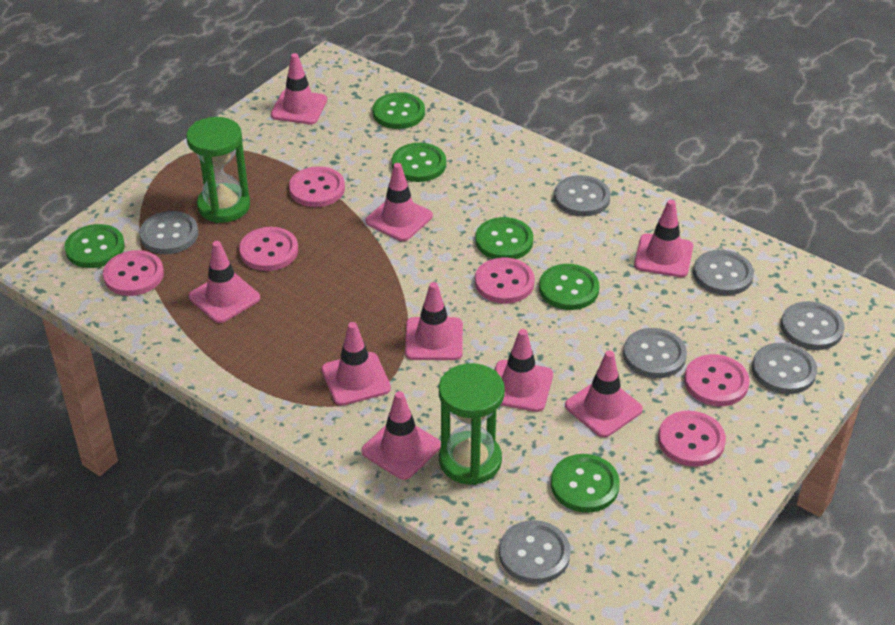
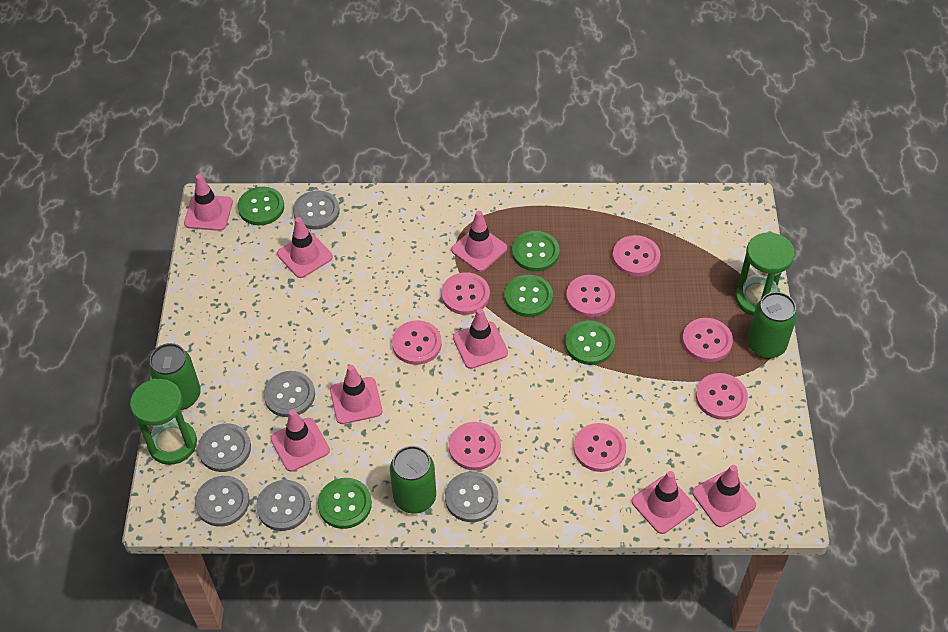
green button: [65,224,125,268] [372,92,425,129] [392,143,446,182] [475,217,533,259] [539,264,599,310] [551,454,620,513] = 6 -> [238,186,284,226] [318,478,372,529] [505,275,553,317] [512,231,559,272] [565,320,615,365] = 5
green can: none = 0 -> [149,343,201,410] [390,446,436,514] [747,292,797,359] = 3
grey button: [139,211,198,254] [499,520,571,584] [554,175,610,216] [623,328,687,378] [693,250,754,295] [752,343,817,394] [781,301,844,350] = 7 -> [195,476,250,527] [198,423,251,472] [256,480,311,531] [264,371,315,417] [293,190,340,230] [445,472,498,522] = 6
pink button: [103,250,164,296] [239,227,298,271] [289,166,345,207] [475,258,535,304] [658,411,726,467] [684,354,749,406] = 6 -> [392,320,442,365] [441,272,490,315] [449,422,501,470] [566,275,615,317] [574,423,626,472] [612,235,660,276] [682,318,733,362] [696,373,748,420] = 8
pink traffic cone: [189,241,260,323] [271,53,327,124] [322,322,391,406] [362,391,441,480] [366,163,433,241] [405,282,463,360] [495,329,553,412] [565,351,643,437] [634,200,693,277] = 9 -> [184,174,233,231] [270,410,330,472] [277,217,333,278] [330,365,382,424] [451,211,507,272] [453,308,508,369] [632,471,696,534] [692,465,756,527] = 8

